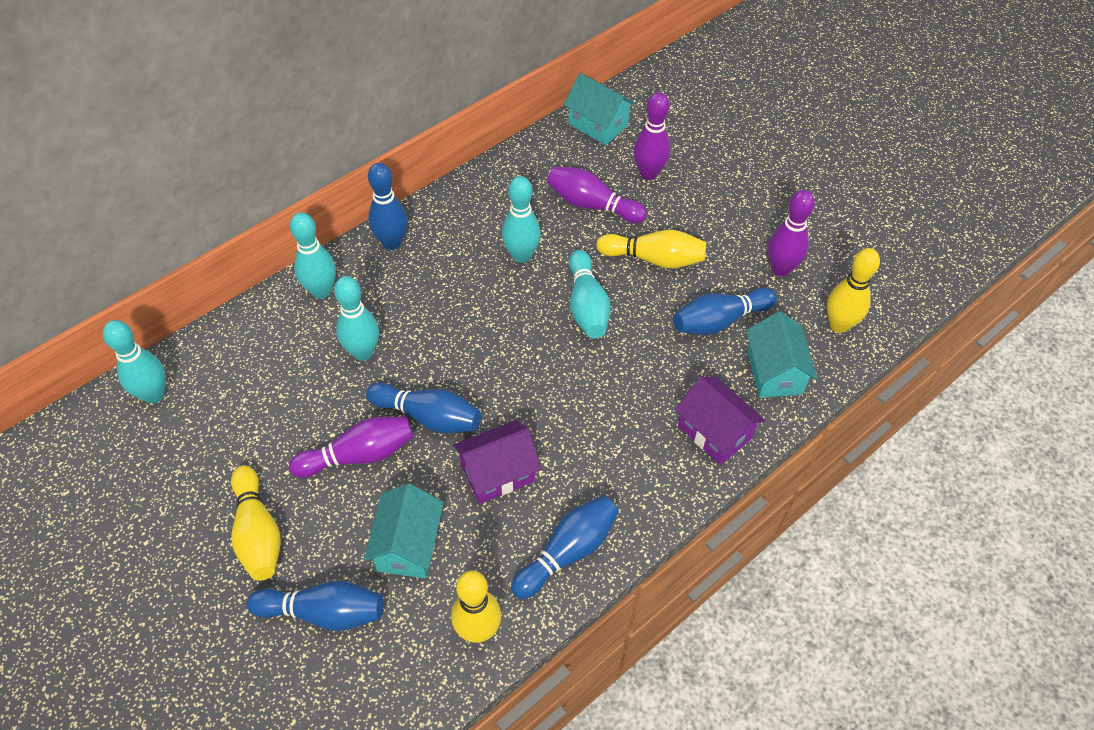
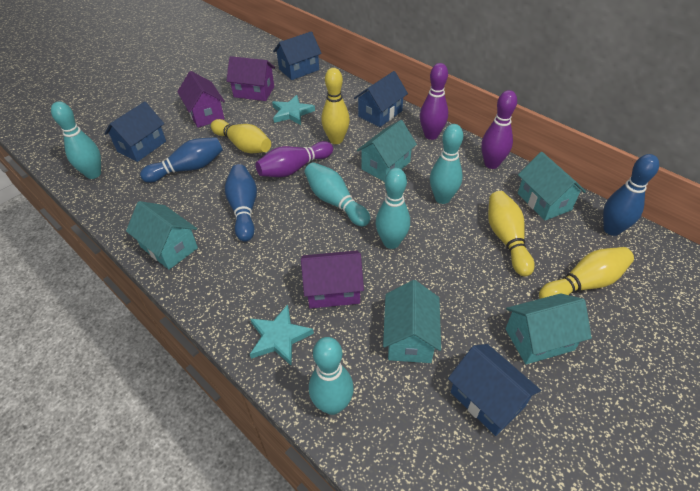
blue bowling pin: [247,581,384,631] [366,382,481,433] [368,163,408,250] [511,496,619,599] [673,288,777,335] = 5 -> [140,137,223,183] [225,164,257,242] [603,154,659,236] = 3
blue house: none = 0 -> [104,101,166,162] [273,31,322,80] [354,71,408,127] [448,344,541,436] = 4
purple bowling pin: [289,417,413,478] [547,166,647,223] [634,92,670,180] [768,190,815,276] = 4 -> [256,141,333,177] [420,63,448,140] [481,90,517,169] = 3
purple house: [453,420,541,504] [675,377,765,465] = 2 -> [177,71,225,127] [226,56,275,101] [301,251,364,308] = 3
turquoise house: [364,483,444,578] [564,73,636,145] [746,311,818,398] = 3 -> [126,201,198,270] [357,120,417,182] [383,280,441,363] [505,293,592,364] [518,152,586,221] = 5
turquoise star: none = 0 -> [250,305,314,365] [272,95,315,125] = 2

